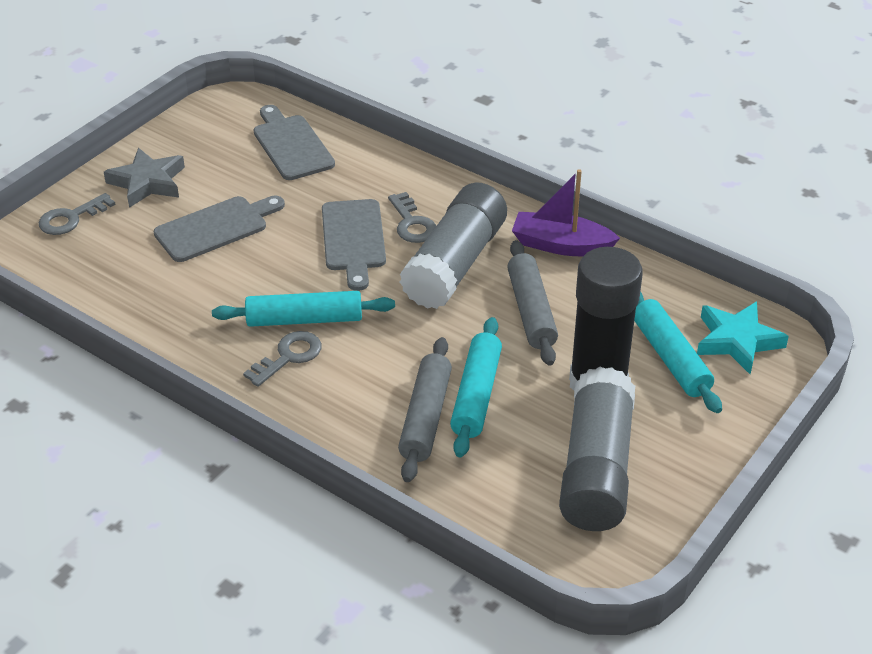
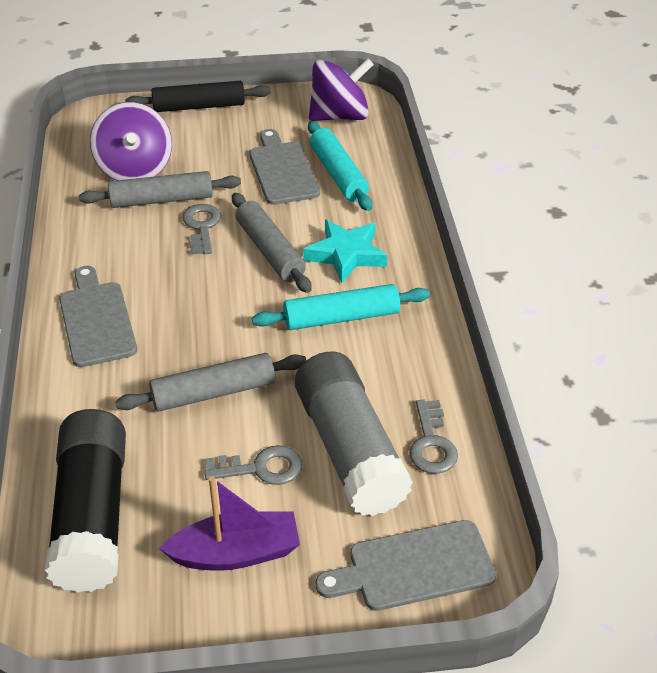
black rolling pin: none = 0 -> [125,81,270,112] = 1
grey glue stick: [400,182,507,309] [559,367,635,531] = 2 -> [295,351,413,516] = 1
grey rolling pin: [398,337,452,482] [507,240,558,366] = 2 -> [79,171,241,208] [115,353,306,411] [232,193,312,293] = 3
grey star: [104,148,185,208] = 1 -> none = 0
purple spinning top: none = 0 -> [90,102,172,180] [309,58,374,121] = 2
turquoise rolling pin: [212,291,395,327] [450,317,502,457] [634,291,722,413] = 3 -> [252,284,430,330] [308,121,372,211] = 2

